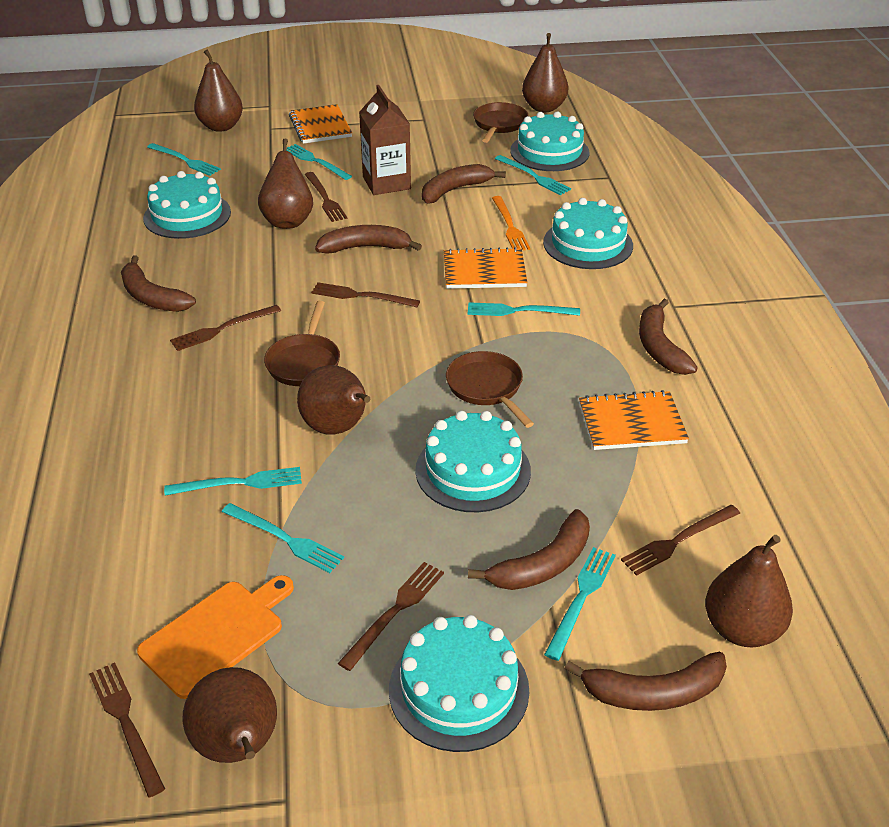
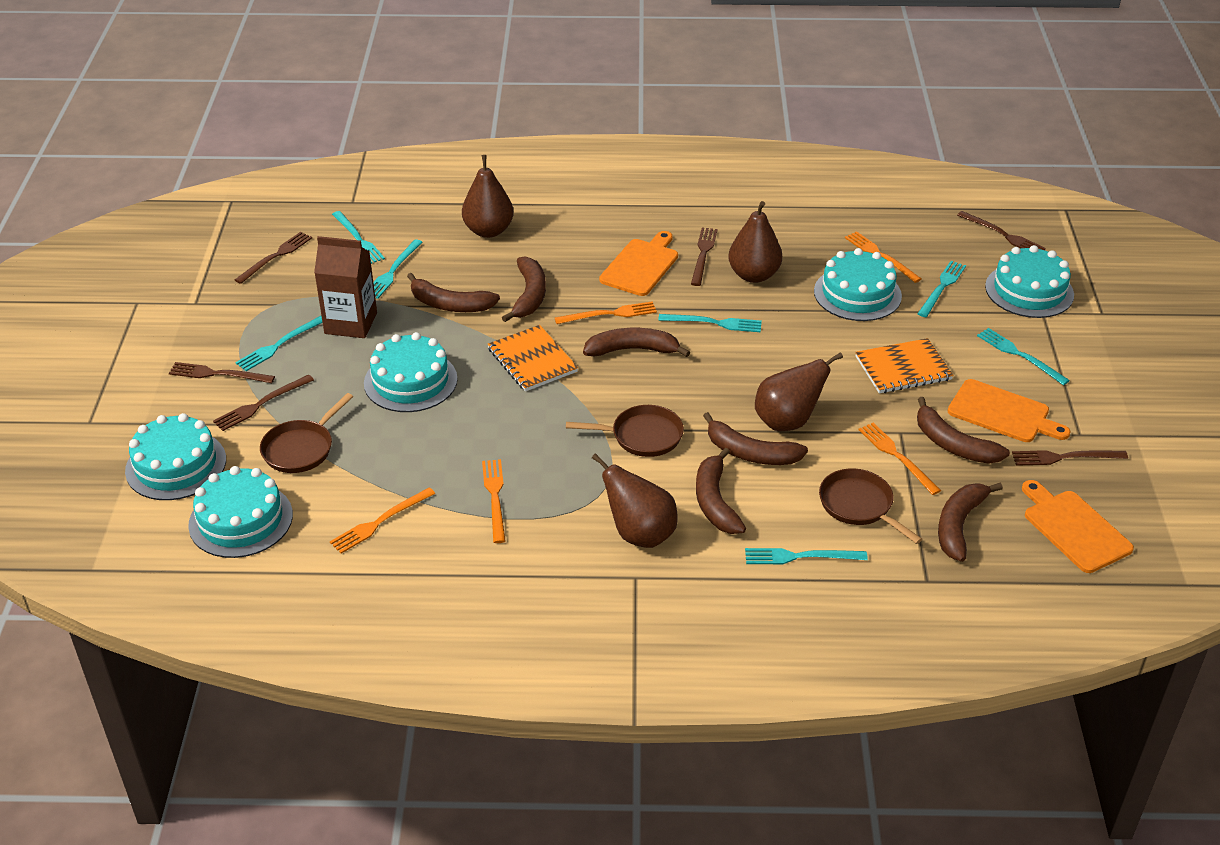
brown banana: [121,255,196,312] [315,225,422,254] [422,164,506,204] [468,509,590,590] [564,652,727,711] [639,299,698,375] = 6 -> [407,273,500,312] [502,256,546,322] [583,328,690,357] [696,448,746,534] [703,412,808,465] [917,397,1010,464] [938,483,1003,562] = 7
brown pear: [182,667,277,763] [194,50,243,132] [258,139,313,229] [297,365,370,435] [522,33,568,112] [705,535,793,647] = 6 -> [462,155,514,238] [592,453,677,548] [728,201,782,283] [755,352,843,431] = 4
orange cutting board: [137,575,294,699] = 1 -> [599,231,678,296] [948,379,1071,442] [1022,480,1134,573] = 3
orange fork: [492,196,530,250] = 1 -> [330,488,435,554] [482,459,506,543] [555,301,657,324] [845,231,922,283] [858,423,941,495] = 5
orange notebook: [289,104,352,144] [444,247,527,289] [579,390,689,450] = 3 -> [488,325,578,391] [855,338,953,393] = 2

